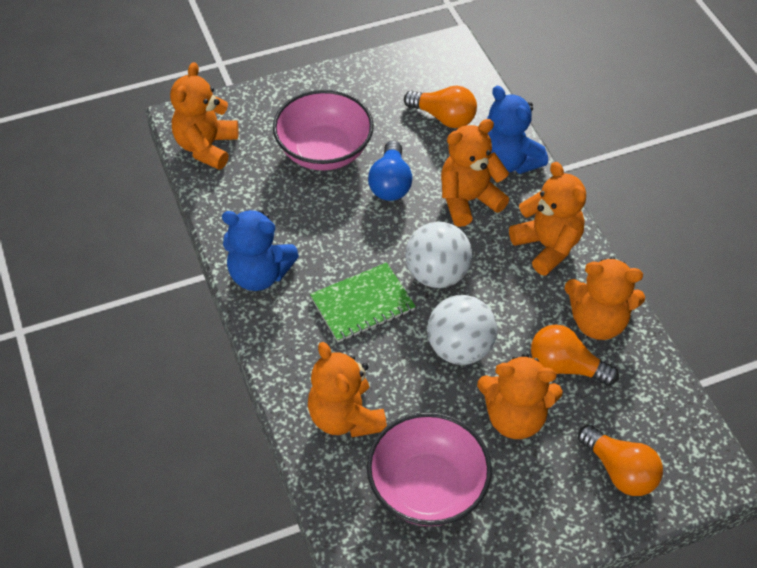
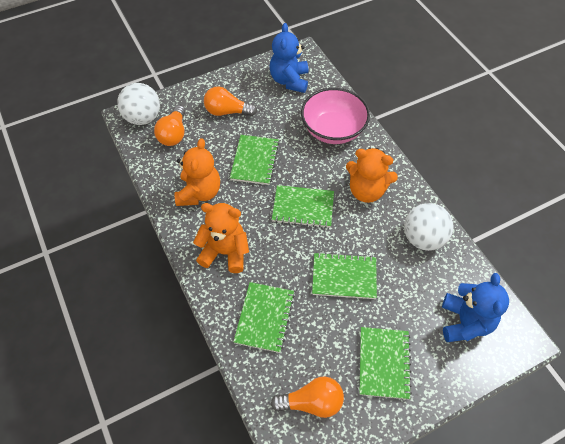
blue light bulb: [368,140,413,201] = 1 -> none = 0
green notebook: [310,262,416,342] = 1 -> [230,135,279,185] [233,282,295,353] [272,185,334,228] [312,252,377,299] [359,327,412,400] = 5
orange teddy bear: [170,62,238,170] [308,342,387,437] [441,119,509,227] [477,353,563,439] [509,162,586,276] [565,257,645,340] = 6 -> [175,138,220,206] [193,203,249,273] [346,148,398,203] = 3
pink bowl: [273,90,374,170] [367,412,492,526] = 2 -> [301,88,370,144] = 1

